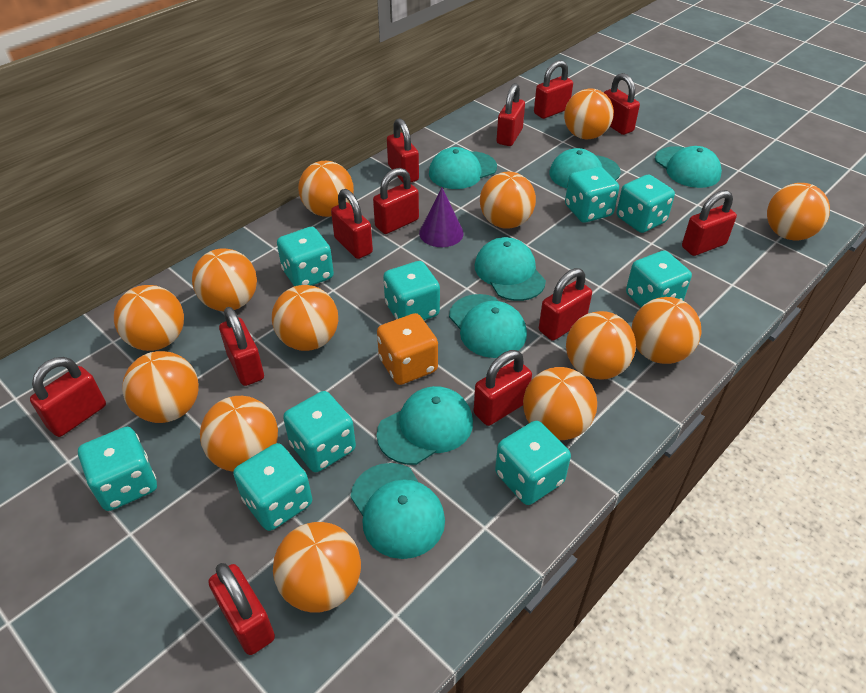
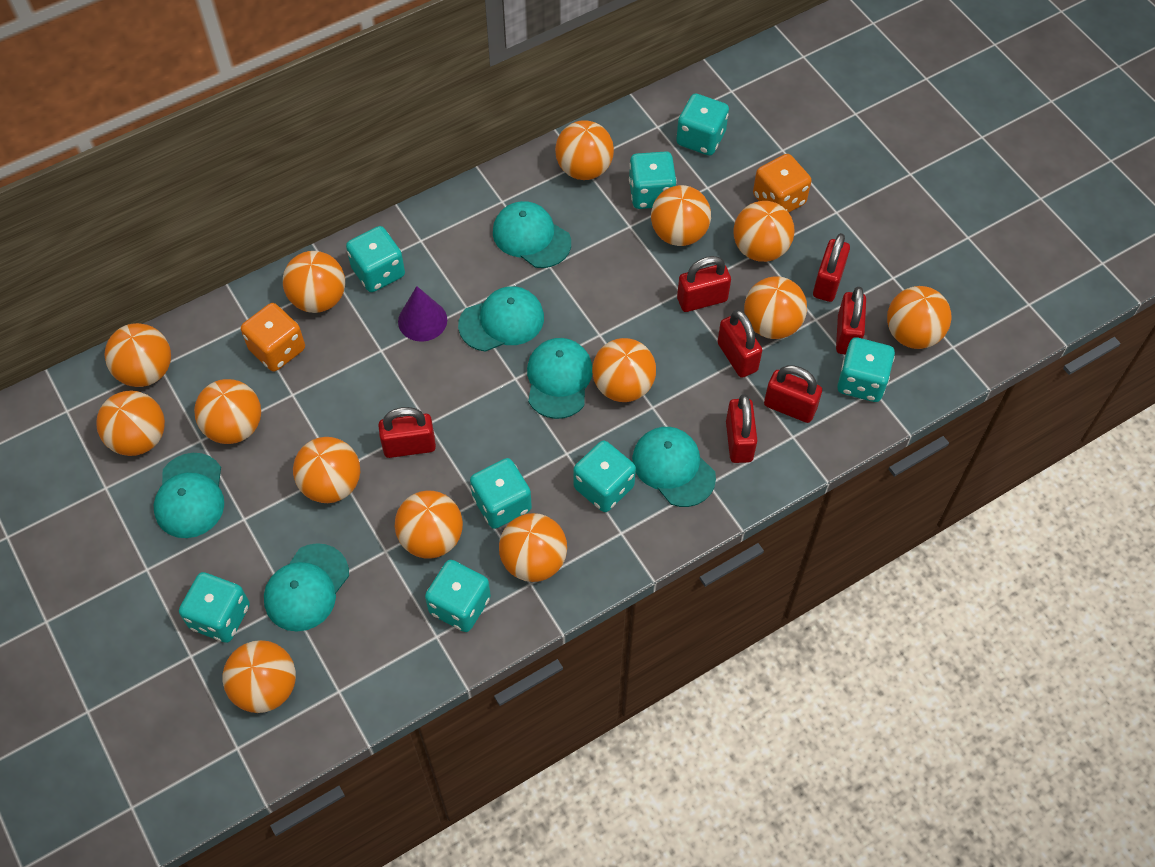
orange ball: [114,285,184,351] [122,351,199,423] [192,248,257,311] [200,396,278,472] [272,285,338,351] [273,522,361,613] [298,161,354,217] [480,172,536,229] [523,367,597,440] [564,89,614,139] [566,311,636,380] [631,297,702,364] [767,183,830,241] = 13 -> [96,391,165,456] [104,323,171,387] [194,379,261,444] [223,640,296,713] [283,251,345,313] [293,437,360,503] [395,491,463,559] [499,513,567,582] [555,120,614,180] [592,338,656,402] [651,185,711,246] [734,201,795,262] [744,276,807,339] [887,286,951,349] = 14
orange dice: [377,313,438,385] = 1 -> [241,303,305,371] [753,154,811,212] = 2
red padlock: [30,357,106,437] [208,563,275,655] [219,307,264,386] [331,189,373,259] [373,168,419,234] [387,118,419,183] [474,350,532,426] [496,83,525,146] [534,60,573,119] [539,268,592,341] [604,73,640,135] [682,190,737,256] = 12 -> [378,407,436,458] [677,256,731,312] [717,310,762,378] [726,394,757,463] [764,365,822,423] [813,233,850,302] [836,287,866,355] = 7
turquoise cap: [350,463,445,559] [376,386,473,465] [429,147,497,189] [449,294,527,358] [475,237,546,301] [549,148,621,189] [655,146,722,188] = 7 -> [154,453,224,538] [264,543,349,631] [458,286,544,352] [493,201,571,268] [527,338,592,419] [632,427,716,507] = 6
turquoise dice: [78,427,157,511] [233,443,312,531] [277,227,334,286] [283,391,356,472] [383,261,440,320] [495,421,571,505] [565,167,619,223] [617,175,675,233] [626,251,692,307] = 9 -> [179,572,250,643] [346,226,405,292] [425,560,491,632] [470,458,532,529] [573,440,636,512] [629,151,677,209] [676,93,729,156] [837,337,895,402] = 8

